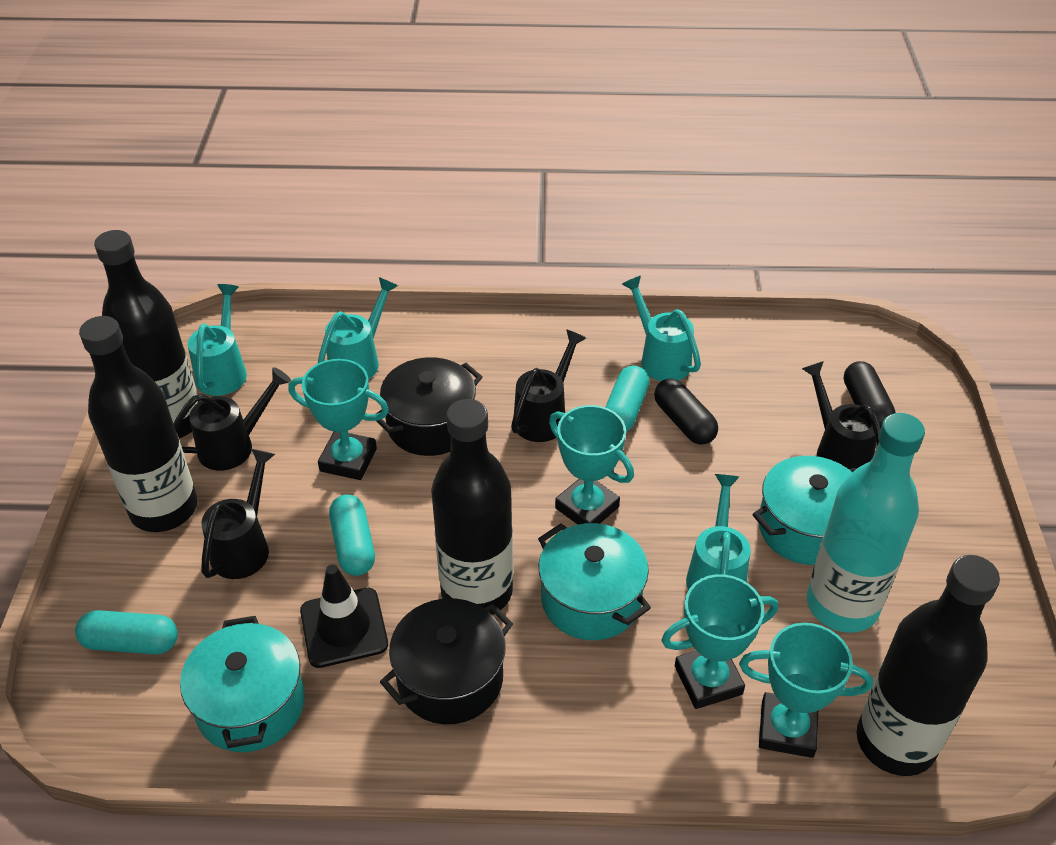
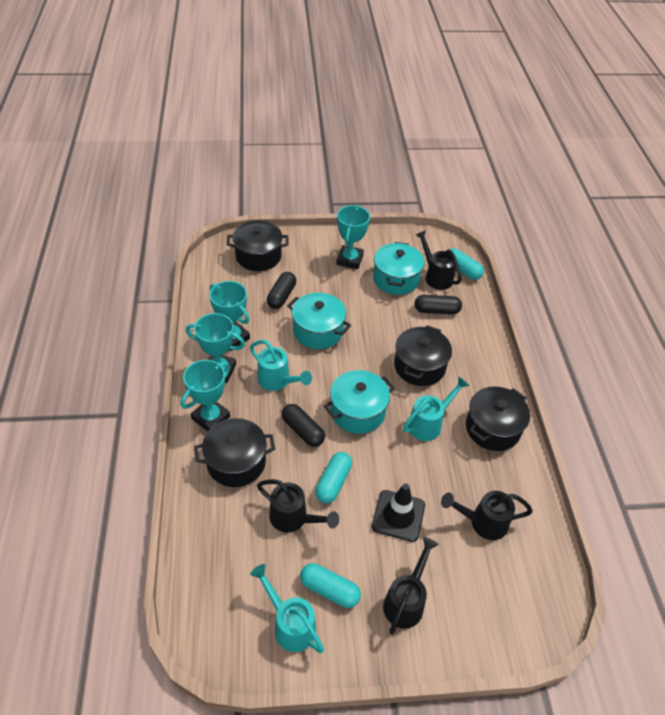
black bottle: [79,316,197,532] [94,230,199,439] [431,399,513,615] [857,555,1000,776] = 4 -> none = 0
black capsule: [654,378,718,445] [844,361,896,428] = 2 -> [267,272,296,309] [282,404,325,447] [414,295,462,314] = 3
black pot: [376,357,483,456] [380,598,513,724] = 2 -> [194,418,275,487] [227,221,289,271] [394,325,452,386] [466,386,530,451] = 4
turquoise bottle: [807,413,925,633] = 1 -> none = 0
turquoise watering can: [188,284,247,396] [318,277,398,379] [622,276,701,381] [686,474,751,590] = 4 -> [250,340,312,391] [250,564,324,653] [403,377,470,441] = 3

